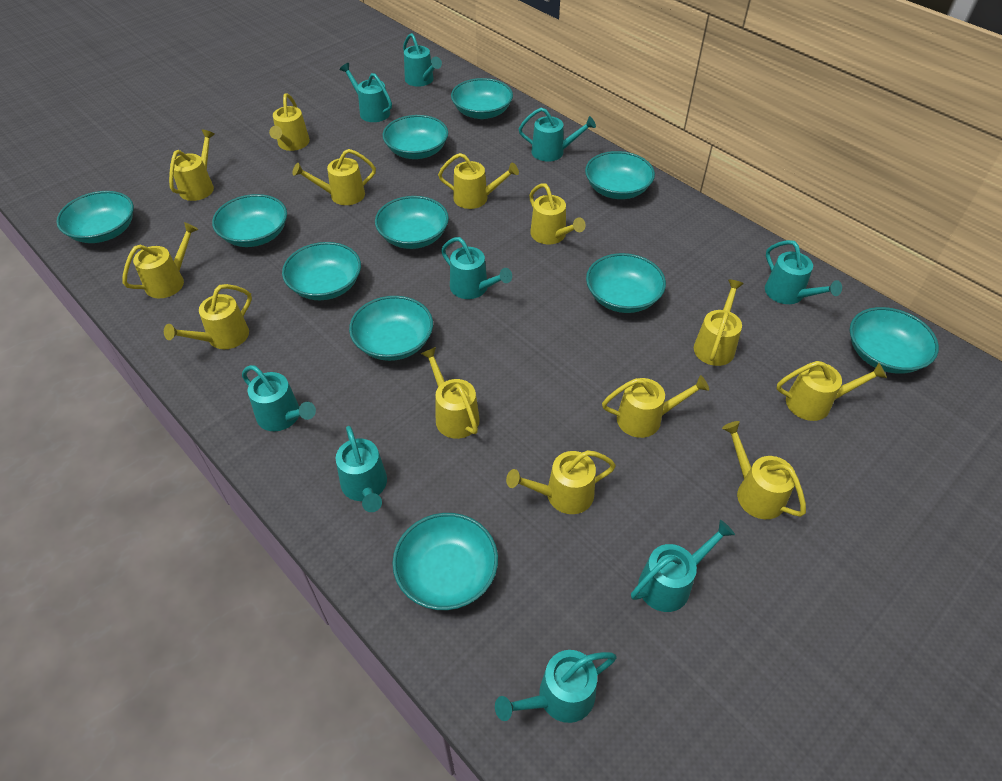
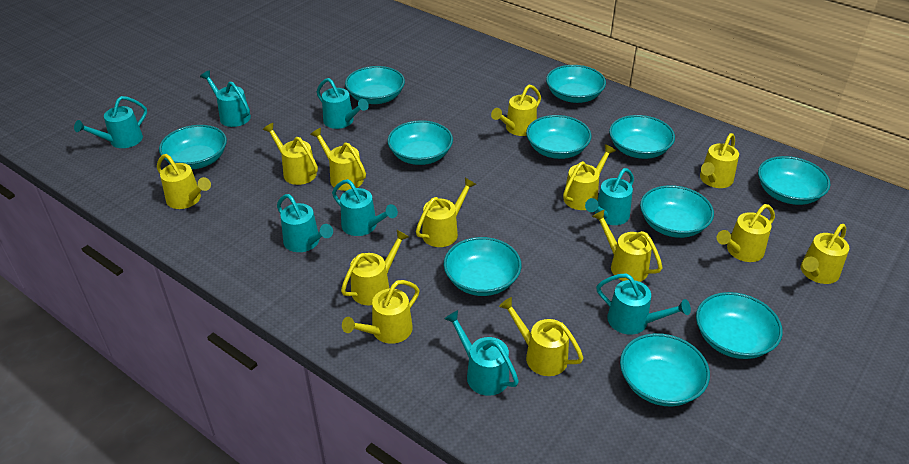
turquoise watering can: [242,365,316,431] [335,426,387,512] [339,63,392,122] [403,33,442,87] [441,237,512,299] [495,650,617,723] [519,108,596,162] [631,520,735,612] [765,240,842,304] = 9 -> [74,96,147,148] [200,71,251,127] [277,194,333,252] [317,78,369,129] [332,179,398,236] [444,310,519,396] [585,168,634,225] [596,273,691,335] = 8

